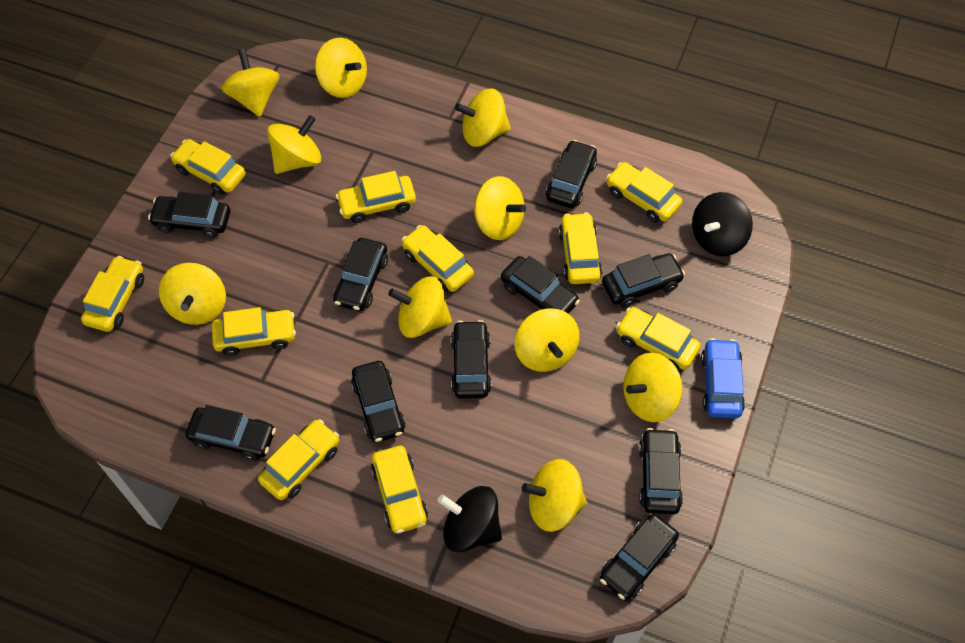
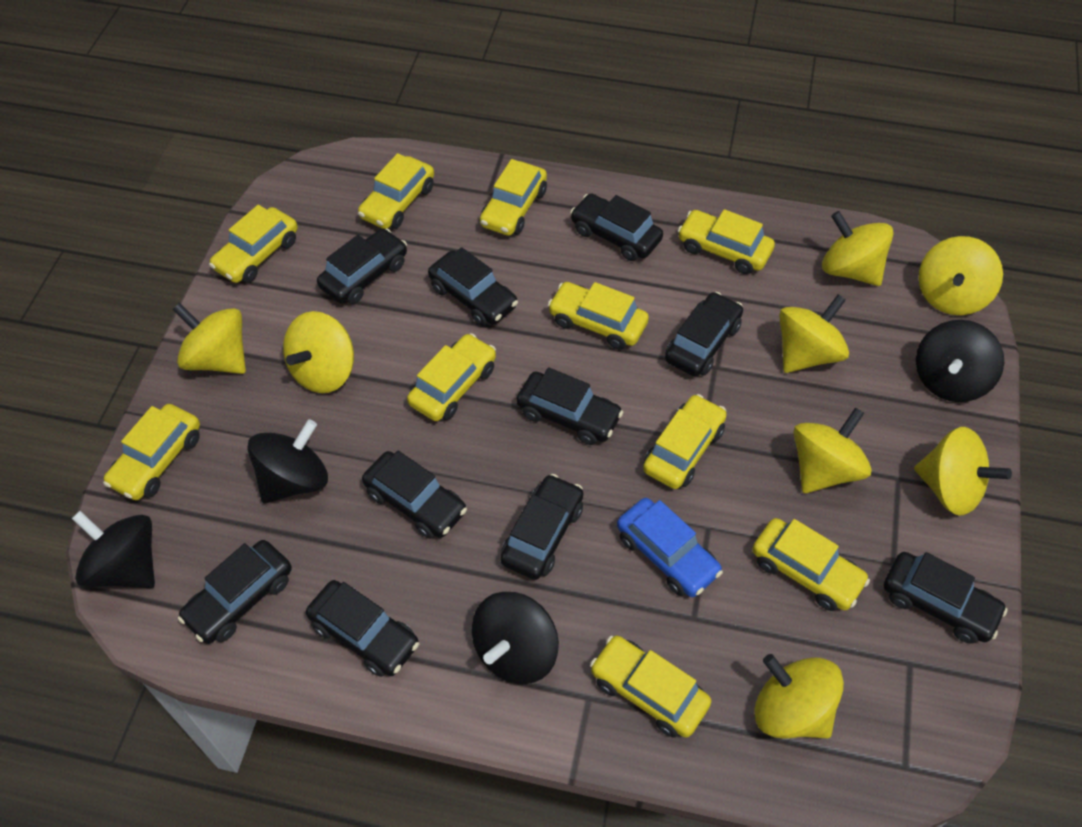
black spinning top: [437,486,502,552] [692,192,753,256] = 2 -> [72,511,155,588] [247,419,328,504] [472,592,559,684] [916,320,1004,402] = 4
yellow spinning top: [159,263,226,325] [221,49,280,117] [267,115,321,174] [315,38,367,98] [388,276,452,338] [455,88,511,147] [474,176,526,240] [515,308,580,372] [522,459,587,532] [623,353,683,422] = 10 -> [172,303,246,374] [283,311,354,393] [754,654,844,739] [779,294,849,373] [794,408,872,493] [822,211,894,286] [914,427,1012,516] [919,236,1003,315] = 8

